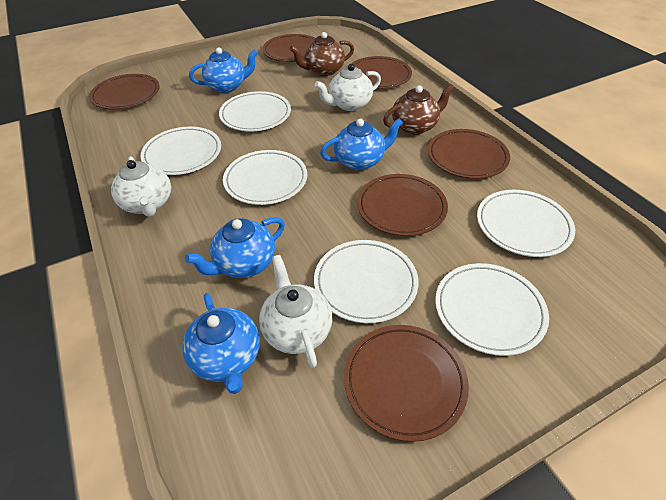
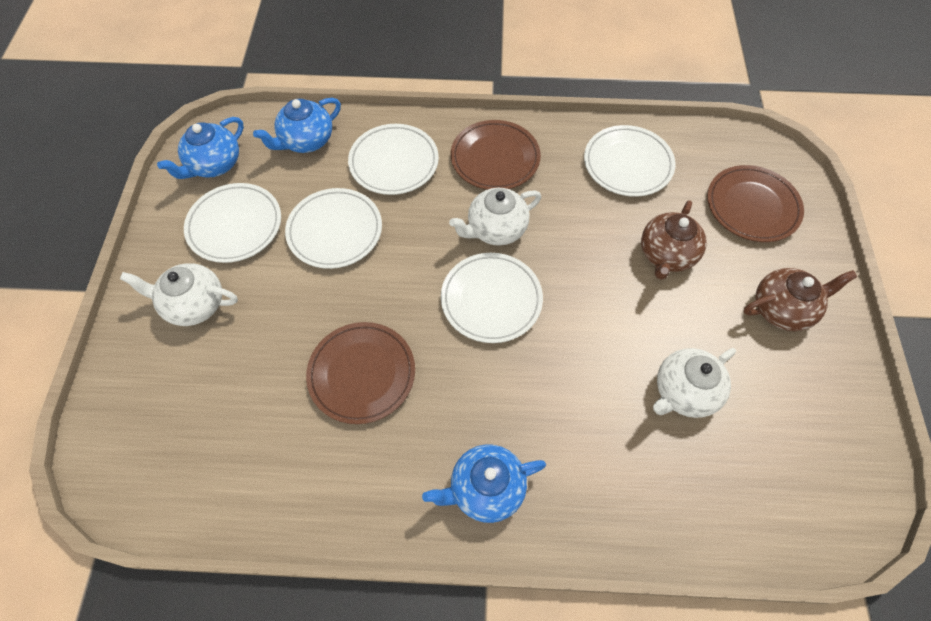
blue teapot: [182,293,260,394] [185,217,285,278] [189,47,258,93] [320,118,403,170] = 4 -> [157,117,244,179] [253,98,341,153] [422,444,546,523] = 3
brown plate: [89,74,160,109] [263,34,315,62] [344,325,469,442] [351,56,412,89] [357,174,448,236] [428,129,510,179] = 6 -> [306,322,415,424] [451,120,541,190] [707,165,804,242] = 3
white plate: [141,127,221,175] [219,91,291,131] [223,150,307,205] [314,240,419,323] [435,263,549,356] [477,190,575,257] = 6 -> [184,183,281,263] [285,188,382,269] [348,124,439,195] [441,253,543,343] [584,125,676,197] = 5

